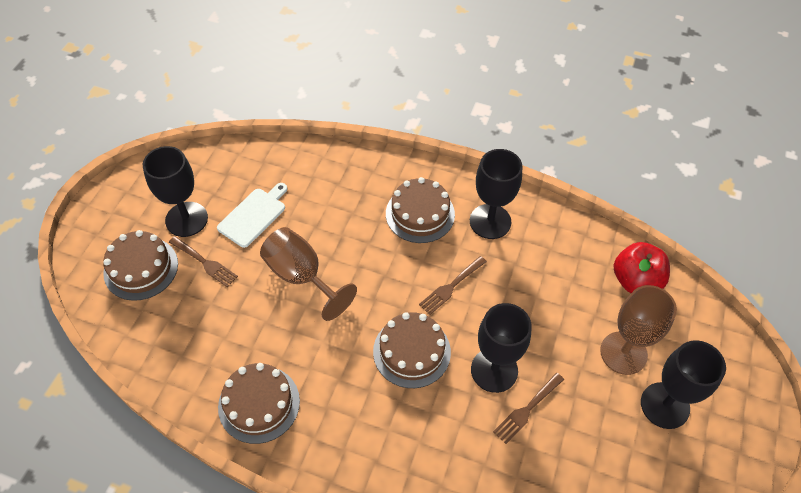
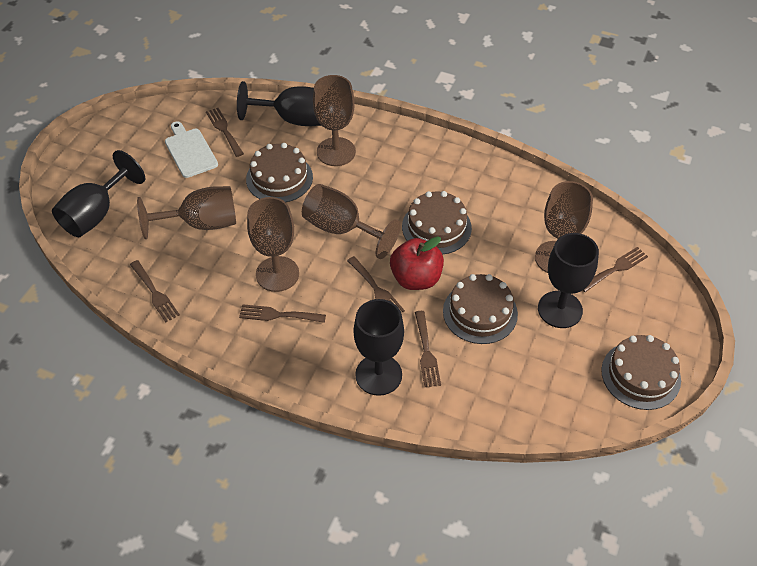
brown fork: [169,236,238,287] [419,256,487,315] [493,373,564,444] = 3 -> [130,260,180,322] [206,108,244,157] [239,304,326,323] [347,256,405,312] [415,311,441,387] [583,247,648,292] = 6
brown goblet: [260,227,357,321] [600,285,677,375] = 2 -> [137,186,236,239] [247,197,299,292] [302,184,401,259] [313,75,356,166] [535,181,593,273] = 5

